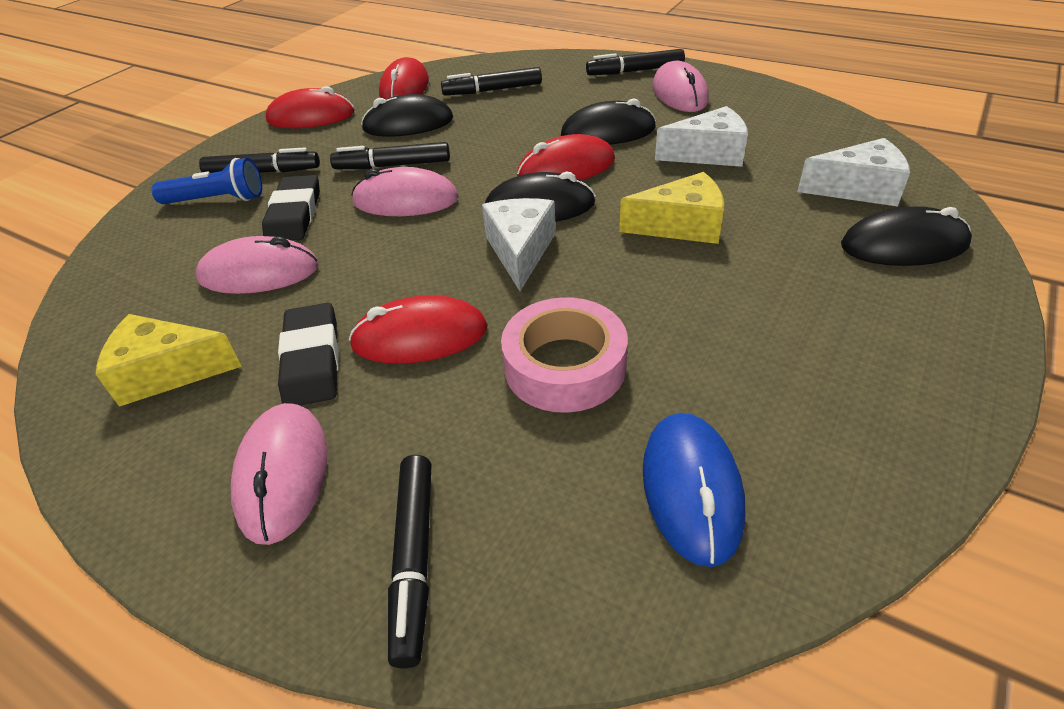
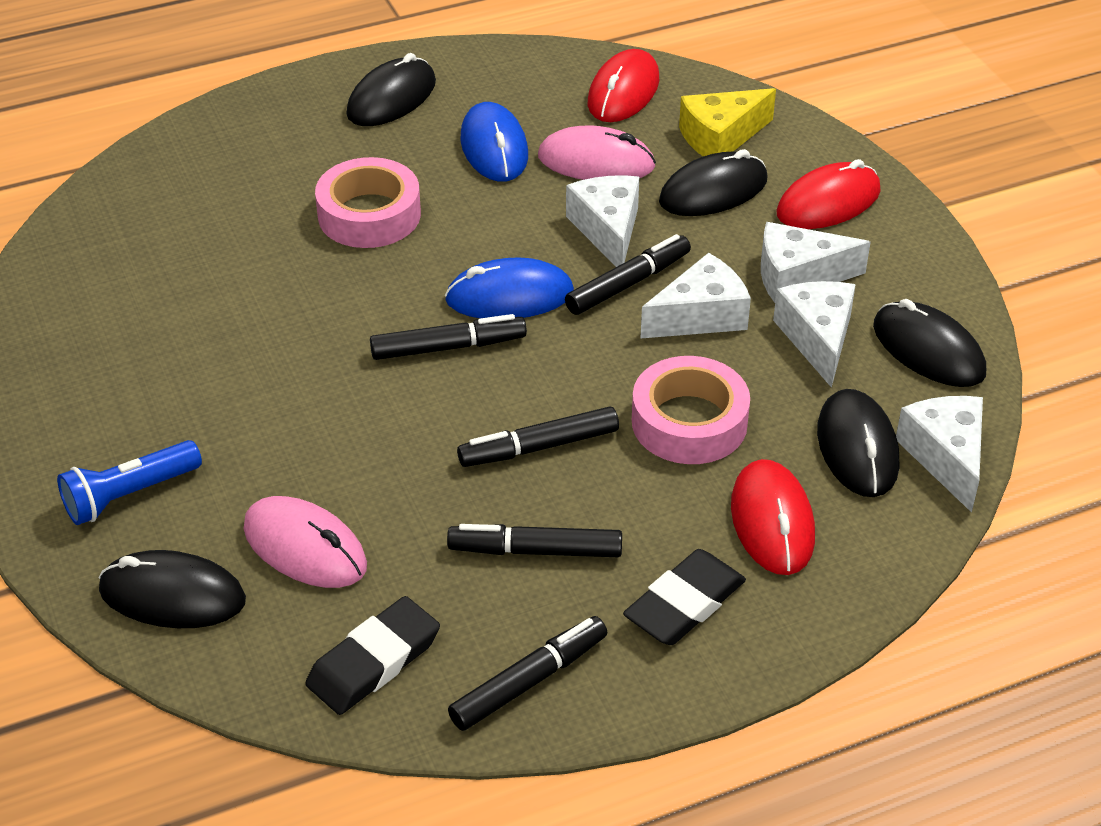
black mouse: [361,94,453,137] [485,171,596,222] [561,98,656,145] [841,206,972,266] = 4 -> [99,550,246,628] [346,53,436,126] [659,149,768,216] [817,389,899,497] [873,299,986,387] = 5
blue mouse: [643,413,745,567] = 1 -> [445,257,574,318] [460,102,528,182] = 2
pink mouse: [196,236,319,294] [231,403,327,545] [351,167,459,216] [652,61,709,112] = 4 -> [244,496,367,588] [538,126,656,180] = 2
pink tape: [501,297,628,413] = 1 -> [315,157,421,248] [632,356,750,464] = 2
red mouse: [266,86,355,128] [349,295,488,364] [379,57,429,99] [517,134,615,180] = 4 -> [588,49,659,122] [731,459,815,575] [777,159,881,229] = 3
white cheese: [482,198,556,291] [655,106,748,167] [797,138,910,207] = 3 -> [566,175,639,267] [640,253,751,339] [761,222,871,303] [773,281,856,388] [896,396,983,513] = 5
yellow cheese: [96,314,242,407] [619,172,724,244] = 2 -> [679,88,776,156] = 1

